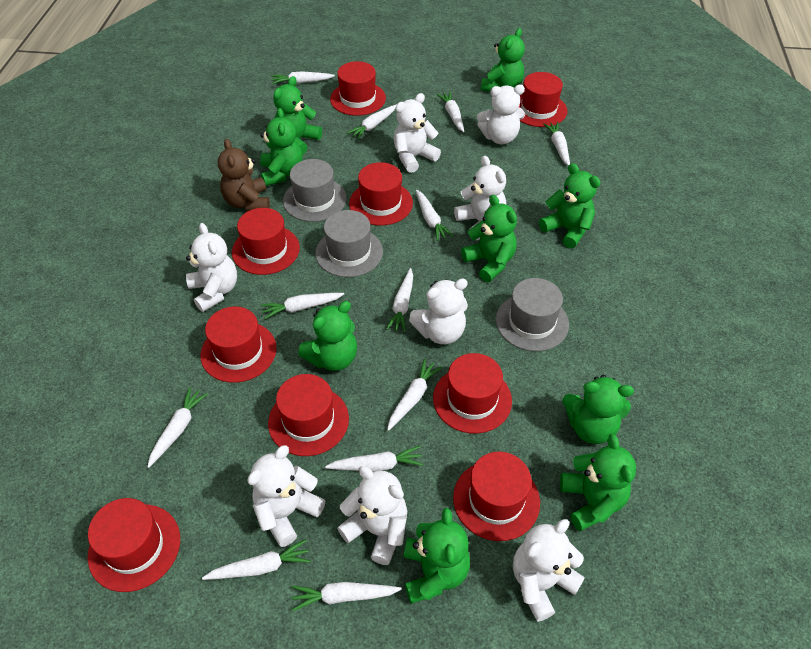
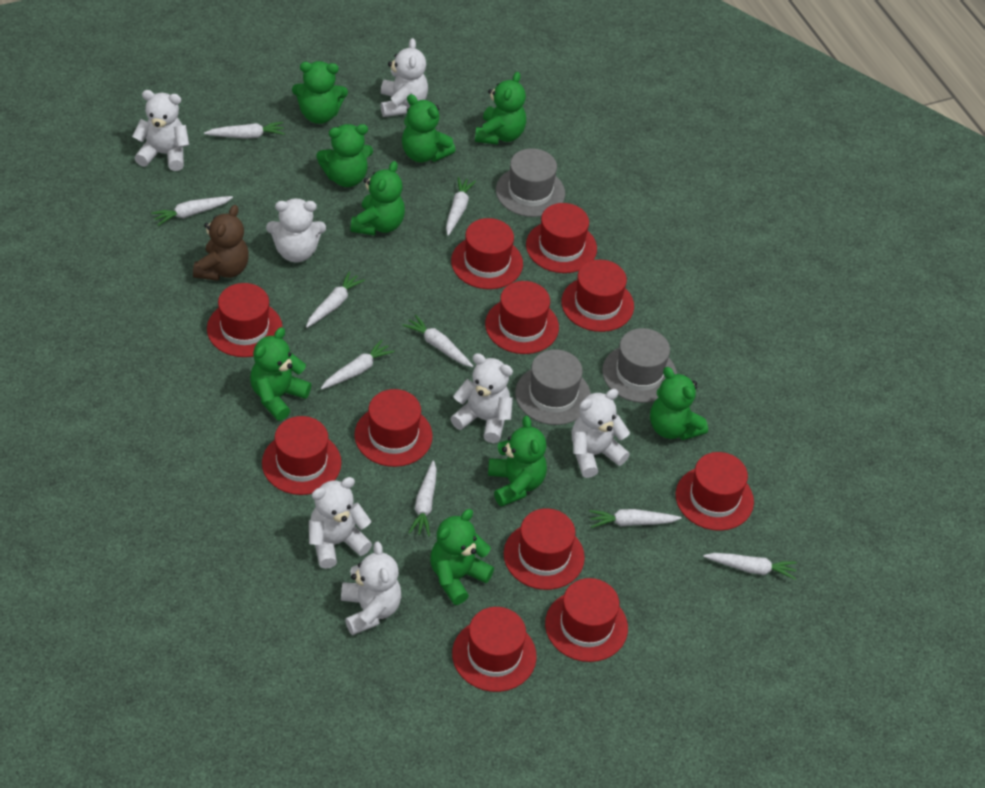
red hat: [88,498,180,592] [200,307,277,383] [232,208,300,275] [268,374,349,456] [330,61,386,116] [349,162,413,226] [433,353,512,434] [453,452,540,541] [519,72,567,127] = 9 -> [207,283,283,357] [262,416,342,495] [354,389,433,467] [451,218,523,289] [452,607,537,692] [485,281,559,354] [504,508,585,590] [526,203,597,273] [545,578,628,662] [561,260,634,332] [676,452,754,531] = 11
white carrot: [147,387,208,468] [202,539,311,580] [261,293,344,319] [271,71,335,84] [292,582,402,611] [325,446,423,471] [347,105,396,140] [386,268,413,332] [387,359,442,431] [416,190,453,241] [436,91,464,132] [543,122,570,165] = 12 -> [151,196,233,226] [204,122,285,139] [306,271,365,328] [321,340,395,390] [402,315,473,367] [409,460,437,536] [446,177,476,236] [589,509,682,528] [703,553,797,579] = 9
white teddy bear: [186,223,237,312] [247,445,325,547] [337,466,407,565] [393,93,441,173] [409,279,468,344] [454,156,506,240] [477,85,525,144] [513,519,585,622] = 8 -> [132,90,189,171] [266,198,326,263] [309,477,372,569] [341,542,401,635] [381,38,428,117] [450,353,513,443] [572,389,630,478] = 7

